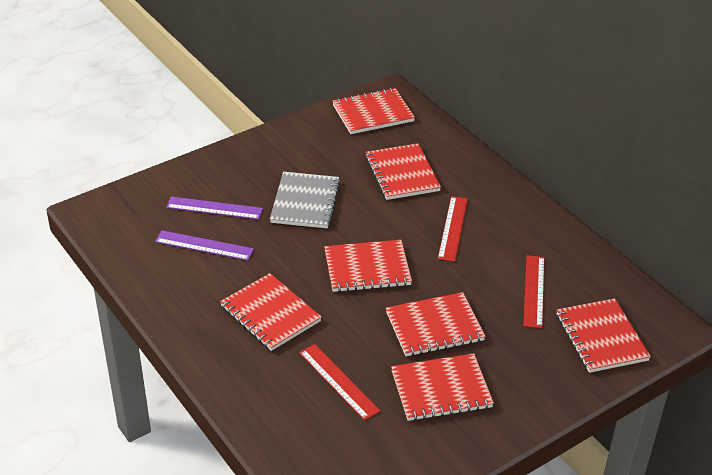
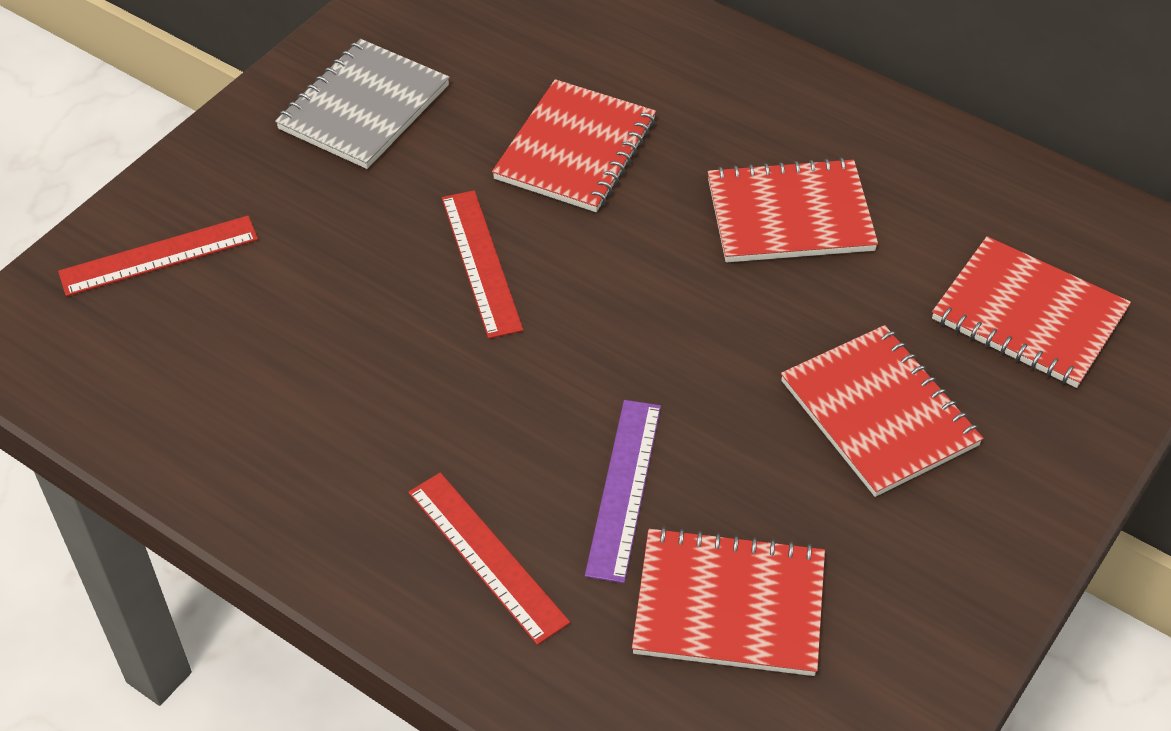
purple ruler: [155,230,254,261] [166,196,263,220] = 2 -> [585,400,661,583] = 1
red notebook: [220,273,322,351] [324,240,412,292] [333,88,415,134] [365,144,441,200] [386,292,486,356] [391,354,494,421] [557,298,651,373] = 7 -> [492,79,656,212] [632,527,825,676] [708,158,878,262] [781,325,984,497] [932,236,1131,388] = 5

